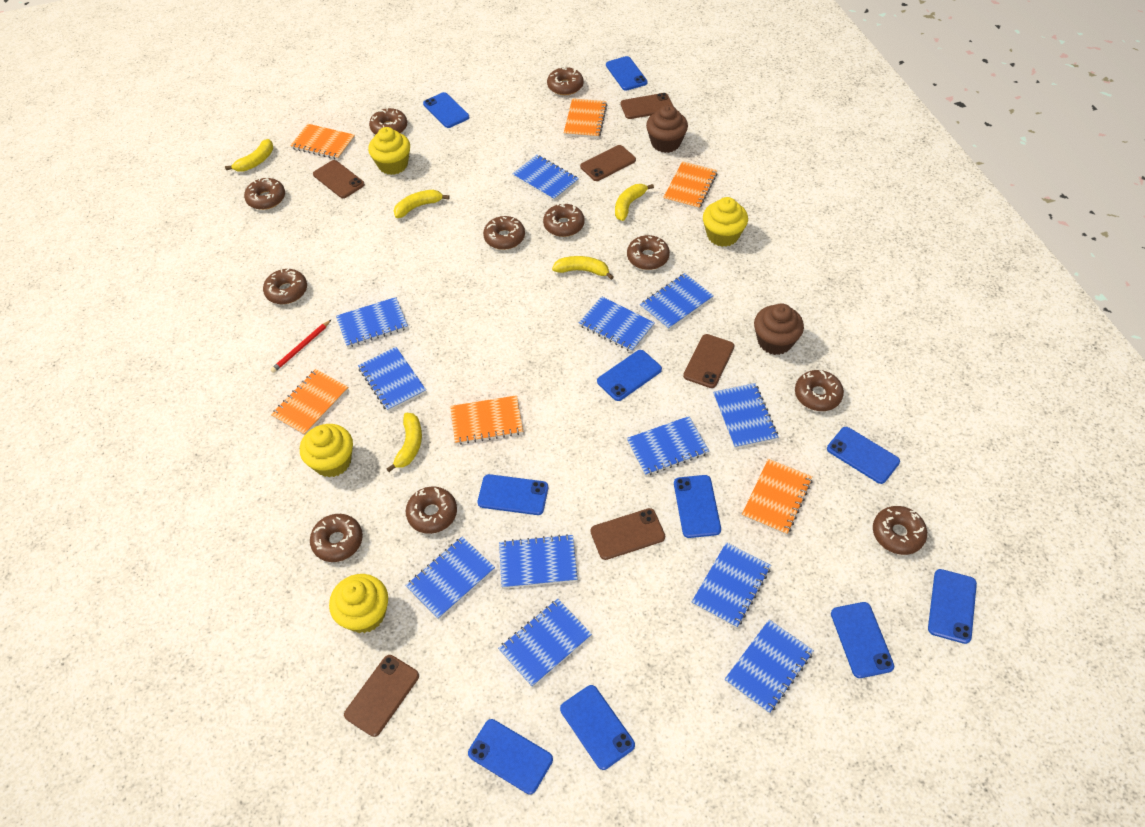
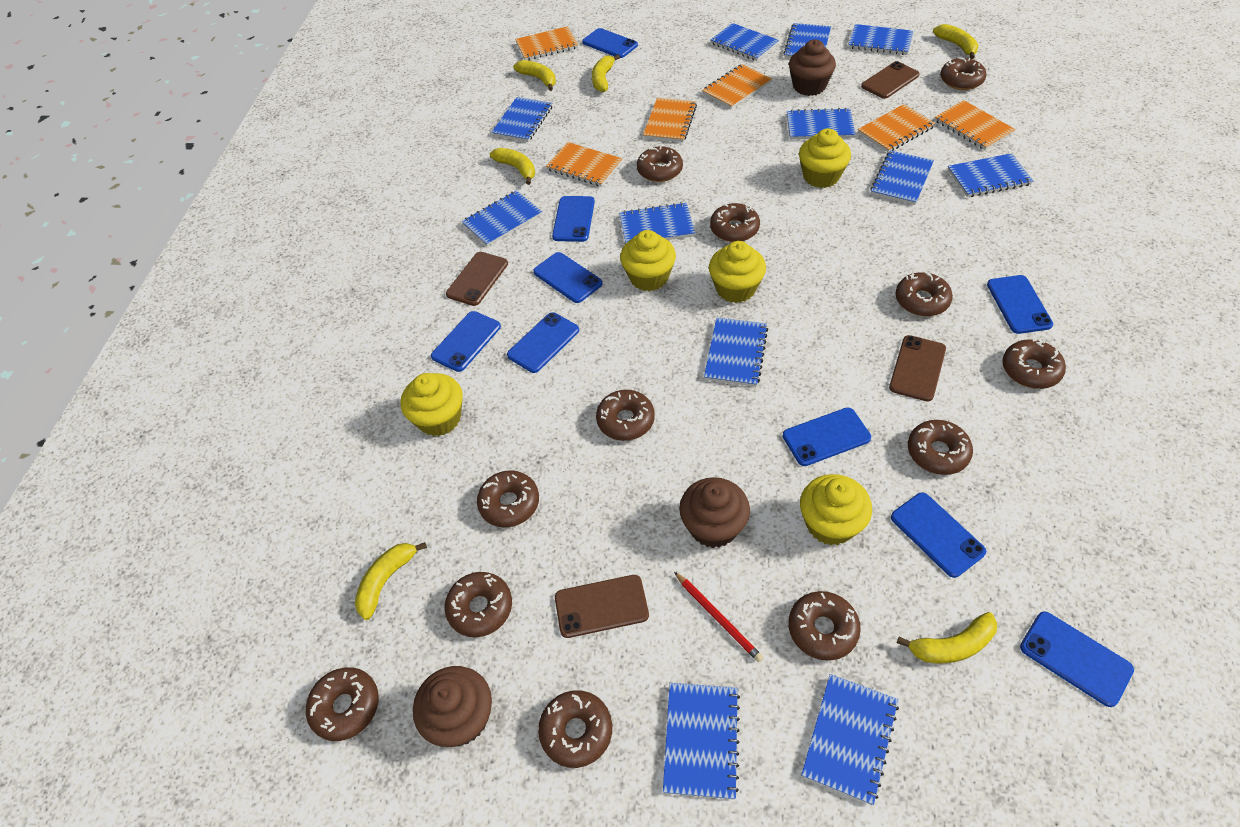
blue phone: [423,92,469,128] [468,719,553,794] [477,474,548,515] [560,685,635,770] [597,350,662,401] [606,56,648,91] [674,475,721,538] [827,427,900,484] [831,602,894,678] [928,569,977,644] = 10 -> [431,311,501,372] [507,312,579,373] [533,252,602,303] [552,196,595,242] [582,28,638,58] [782,407,871,466] [891,493,986,578] [987,275,1053,334] [1020,611,1134,707] = 9
brown cupcake: [646,105,688,153] [754,303,804,355] = 2 -> [413,666,492,747] [679,477,750,548] [789,40,836,96] = 3
brown donut: [244,178,285,210] [263,269,307,304] [310,514,363,562] [369,108,407,134] [406,487,457,534] [483,216,525,250] [543,203,585,237] [547,66,584,95] [627,235,670,270] [795,370,844,411] [873,506,927,555] = 11 -> [306,667,379,741] [445,572,512,637] [477,470,539,527] [538,690,612,768] [596,390,655,441] [637,146,683,182] [710,203,760,242] [788,591,861,661] [895,272,953,316] [908,420,973,475] [940,57,986,90] [1002,338,1066,389] = 12
brown phone: [313,160,365,198] [344,655,419,737] [580,145,636,181] [590,508,665,560] [621,93,673,119] [683,334,735,388] = 6 -> [446,252,508,306] [555,575,649,638] [861,61,920,99] [889,335,946,402] = 4
yellow banana: [225,139,273,172] [386,413,422,472] [394,190,449,218] [552,256,614,280] [615,184,654,221] = 5 -> [355,542,427,620] [490,148,535,185] [513,60,556,91] [592,54,620,92] [897,612,997,663] [933,24,979,59] = 6
yellow cupcake: [300,424,353,477] [329,574,388,633] [368,127,410,175] [703,197,748,247] = 4 -> [400,373,463,436] [620,230,676,291] [709,241,766,303] [799,128,851,188] [800,474,872,545] = 5

